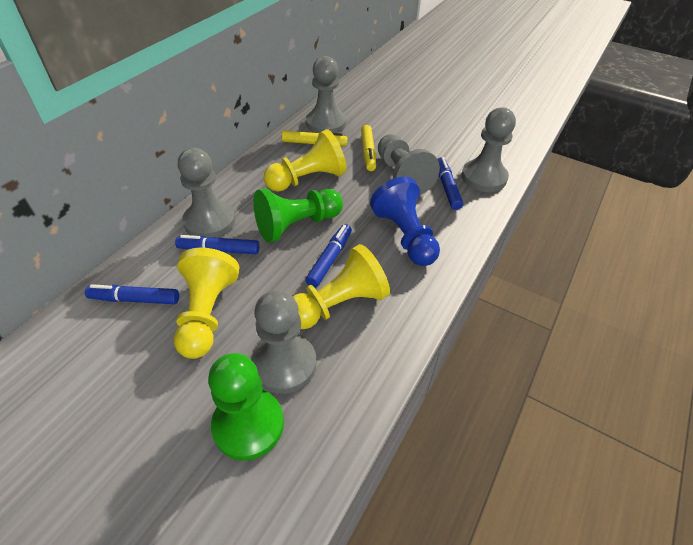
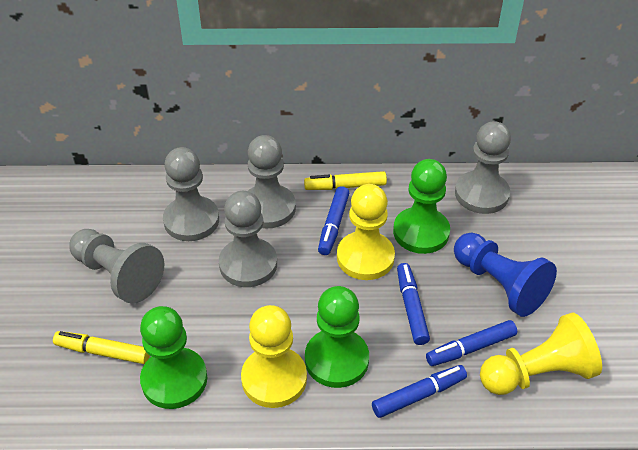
green pawn: [208,353,284,461] [253,188,343,243] = 2 -> [140,306,207,409] [305,286,369,388] [393,159,450,254] = 3

